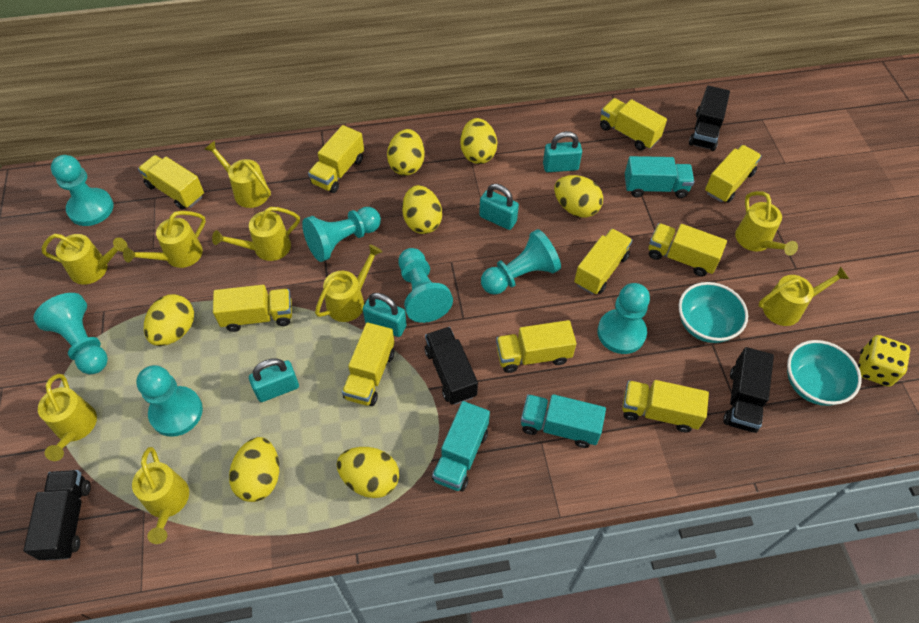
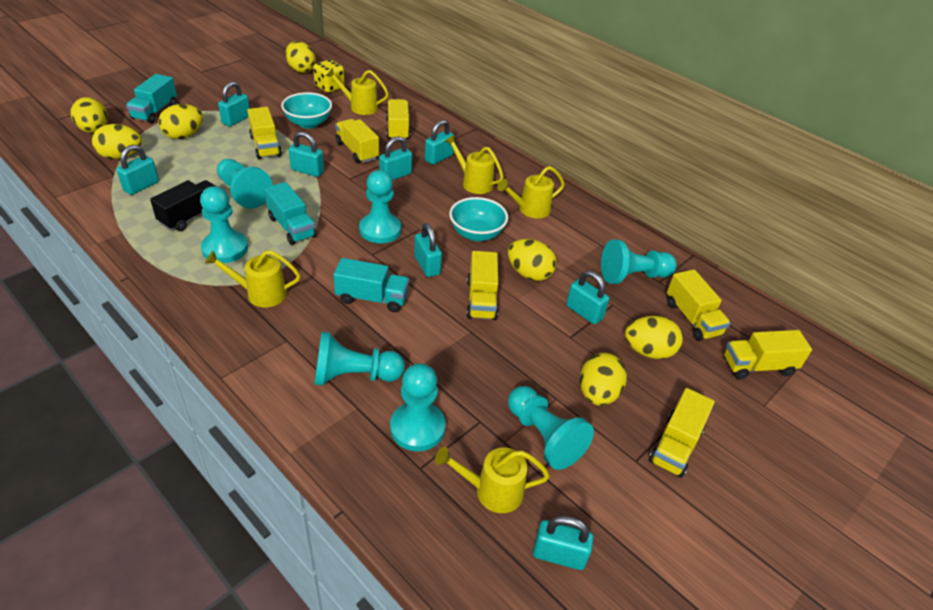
black truck: [24,470,91,560] [425,327,478,405] [689,86,730,151] [723,347,774,433] = 4 -> [150,180,215,231] = 1
turquoise padlock: [249,358,299,402] [363,293,407,337] [479,184,519,230] [543,131,582,172] = 4 -> [117,145,159,195] [218,81,250,127] [289,131,324,177] [379,136,412,180] [414,223,442,277] [425,120,455,165] [533,516,594,570] [566,271,609,324] = 8
yellow truck: [138,155,204,210] [213,285,292,332] [308,125,364,193] [342,322,394,406] [496,320,577,373] [574,228,633,295] [600,98,667,150] [622,380,709,432] [649,223,727,277] [705,145,762,203] = 10 -> [247,107,282,159] [335,119,379,163] [386,99,410,140] [466,251,498,320] [649,388,715,478] [667,269,730,341] [724,330,812,379] = 7
yellow watering can: [38,374,97,461] [42,234,128,285] [123,211,206,268] [132,447,189,544] [204,141,271,208] [212,207,300,261] [315,244,382,322] [735,191,798,256] [758,266,849,326] = 9 -> [205,250,300,308] [326,68,389,115] [435,447,550,513] [445,135,504,194] [497,166,565,218] = 5

